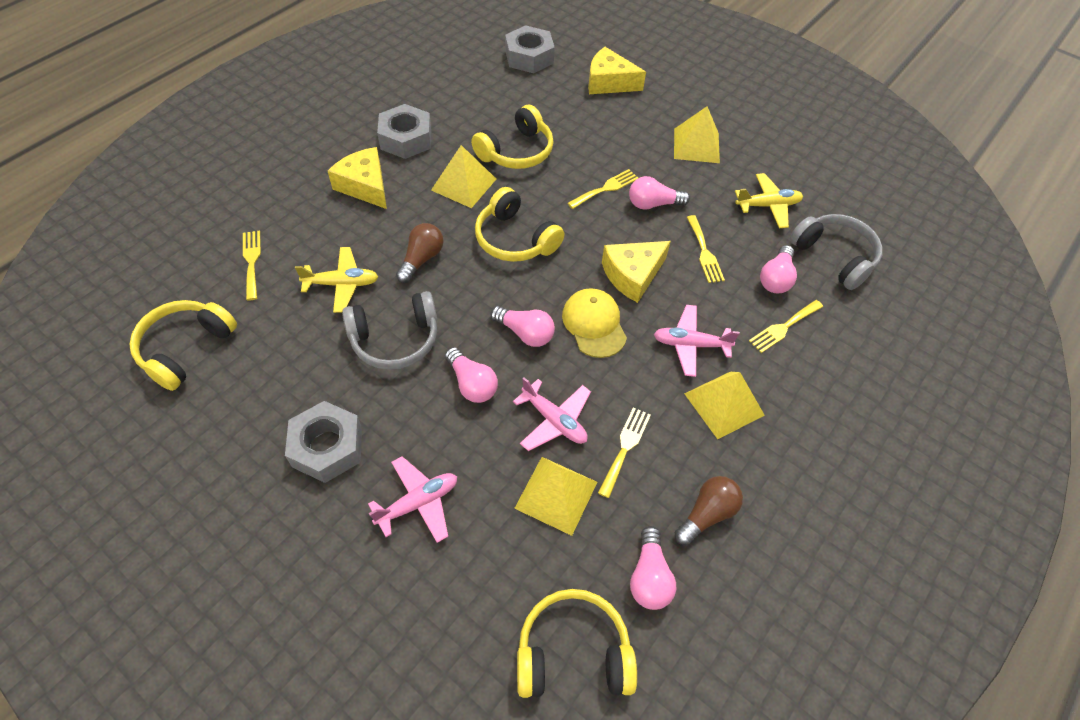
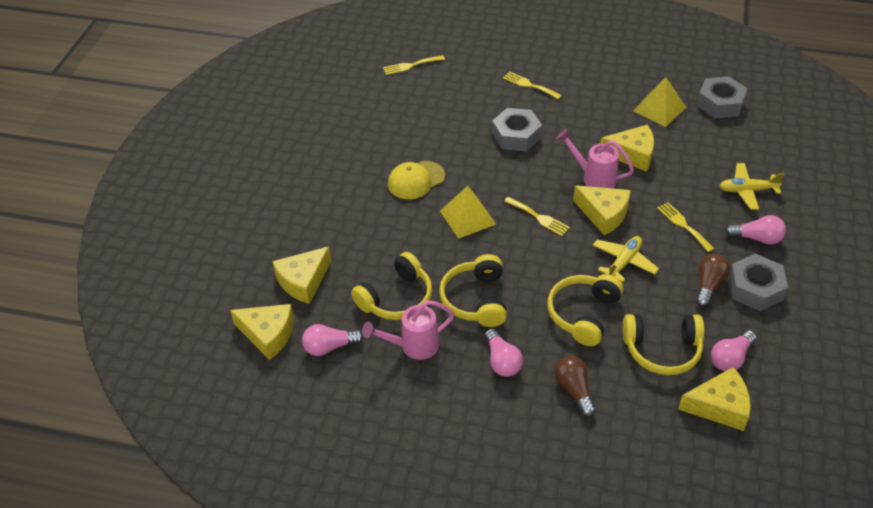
grey headphones: [342,291,437,370] [790,214,883,290] = 2 -> none = 0
pink light bulb: [445,347,498,403] [490,306,555,347] [629,176,690,210] [630,526,676,610] [760,245,797,293] = 5 -> [302,324,364,356] [485,328,523,377] [711,330,757,371] [725,215,786,245] = 4
pink plane: [368,456,457,543] [513,377,591,451] [654,305,740,377] = 3 -> none = 0
pink watering can: none = 0 -> [362,300,454,360] [556,129,634,188] = 2
yellow cheese: [328,147,387,209] [588,47,646,94] [602,241,671,303] = 3 -> [230,304,294,360] [272,246,331,304] [573,185,631,235] [600,124,654,172] [678,367,751,431] = 5
yellow fork: [243,231,261,300] [568,169,638,209] [598,407,651,498] [687,215,725,283] [749,300,823,353] = 5 -> [383,55,445,75] [503,71,562,99] [504,197,570,236] [657,202,715,252] = 4
yellow pyramid: [431,145,496,208] [514,457,597,536] [674,106,720,163] [684,372,765,439] = 4 -> [440,186,496,239] [633,77,686,127] = 2

